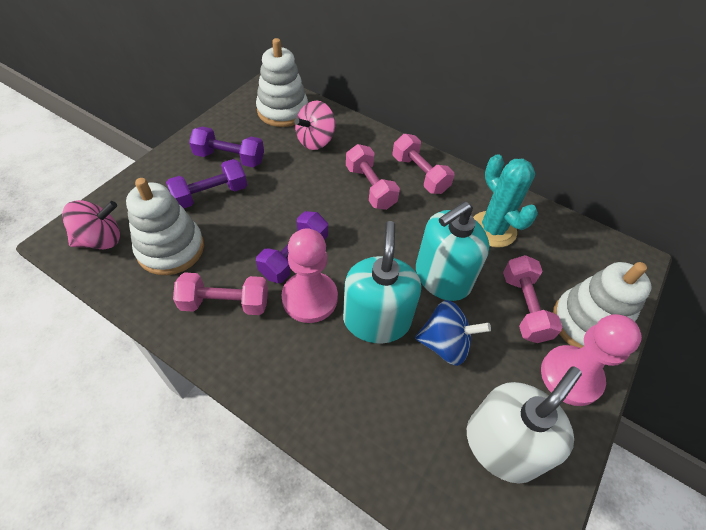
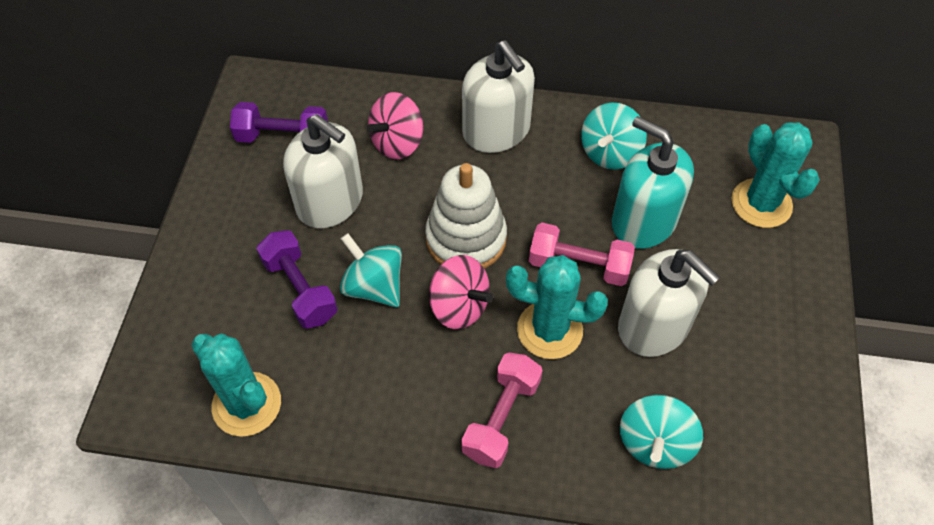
blue spinning top: [415,300,491,366] = 1 -> none = 0
pink dumbbell: [173,272,268,315] [346,144,400,210] [393,134,454,194] [503,255,563,343] = 4 -> [461,353,542,468] [529,223,635,286] = 2
pink pawn: [281,228,338,323] [541,314,642,406] = 2 -> none = 0
purple dumbbell: [166,159,247,208] [189,127,264,167] [256,211,328,283] = 3 -> [230,102,328,143] [257,230,337,329] = 2
turquoise cactus: [473,154,538,248] = 1 -> [191,333,281,437] [506,255,608,359] [732,122,820,228] = 3
turquoise soap dispenser: [343,221,421,343] [416,201,489,301] = 2 -> [612,116,694,249] = 1
turquoise spinning top: none = 0 -> [340,233,402,307] [581,103,647,170] [620,395,703,469] = 3
white soap dispenser: [467,367,582,483] = 1 -> [283,114,363,228] [462,40,535,153] [618,249,720,357] = 3
white stacking toy: [126,178,204,275] [256,38,308,127] [553,262,652,348] = 3 -> [425,163,507,269] = 1

